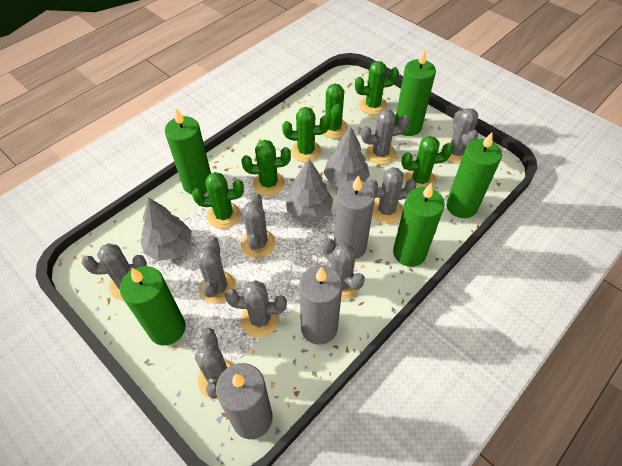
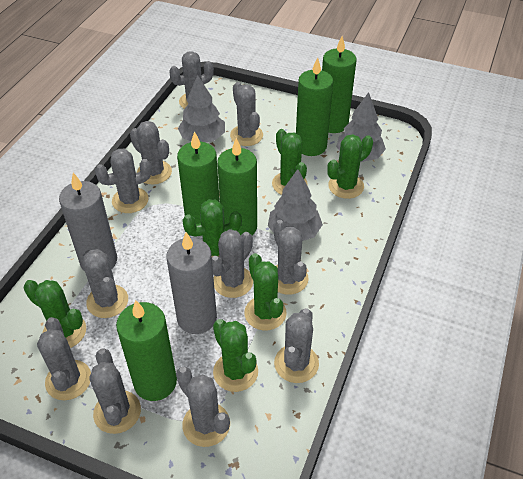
grey cactus: [82,243,147,300] [195,328,234,400] [196,236,236,304] [225,280,287,338] [241,193,276,258] [322,238,365,300] [361,109,409,165] [367,167,417,224] [441,108,478,164] = 9 -> [37,317,91,400] [83,249,128,318] [89,349,141,434] [95,149,152,213] [130,121,172,185] [169,51,214,109] [176,367,230,447] [212,229,253,298] [230,82,263,146] [274,220,309,295] [274,308,319,383] = 11
grey candle: [216,363,272,439] [299,265,342,345] [334,175,375,259] = 3 -> [59,173,117,271] [166,232,217,334] = 2

